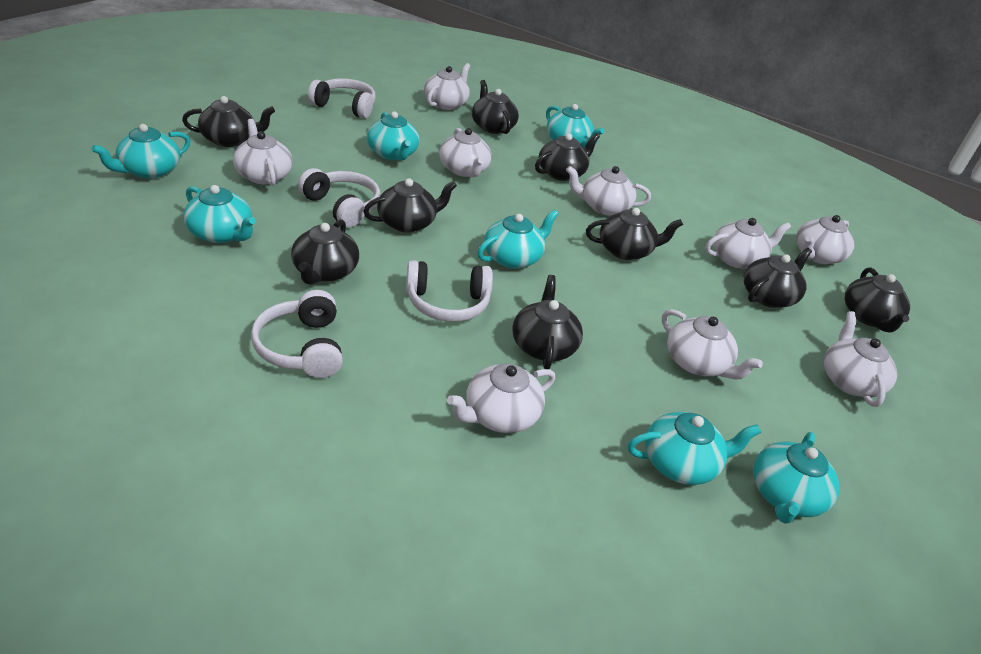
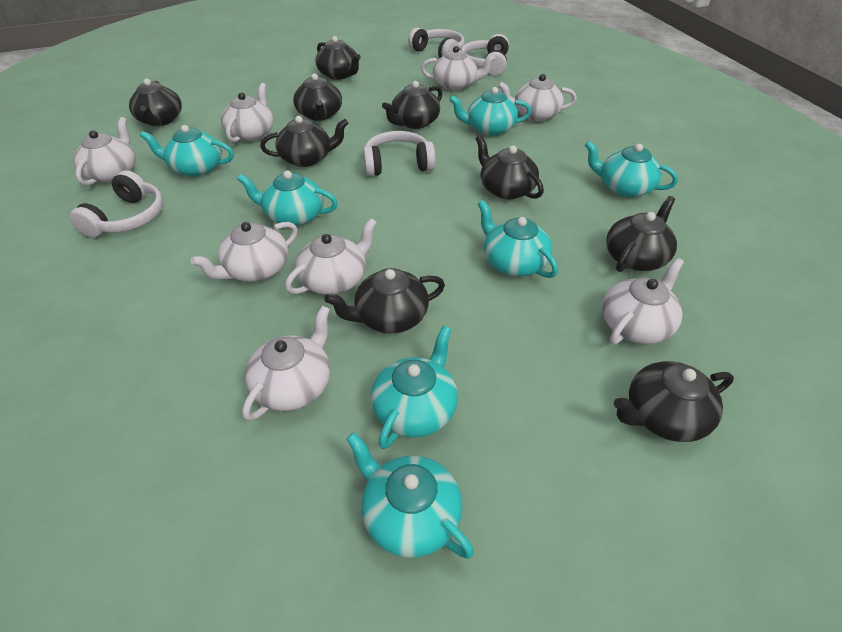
white teapot: [233,119,293,186] [424,63,470,110] [439,128,492,177] [447,364,555,433] [566,166,651,216] [662,309,763,380] [705,218,791,269] [796,215,854,264] [824,311,897,407] = 9 -> [73,117,136,186] [191,222,297,282] [221,83,274,142] [242,306,330,421] [285,218,377,295] [421,46,496,91] [498,74,577,122] [602,258,684,345] = 8

